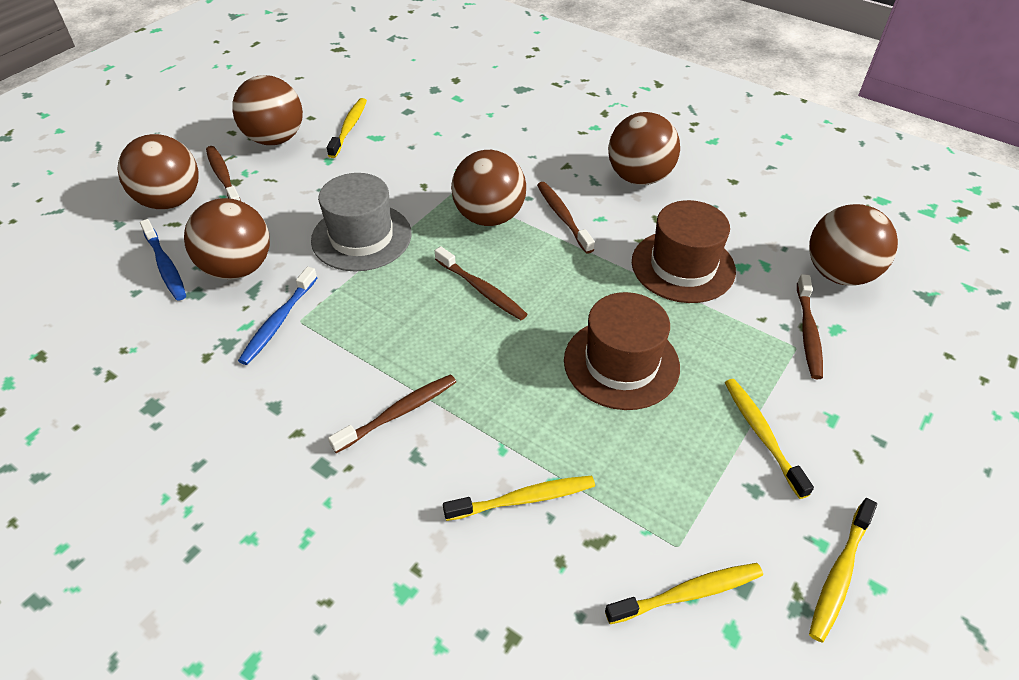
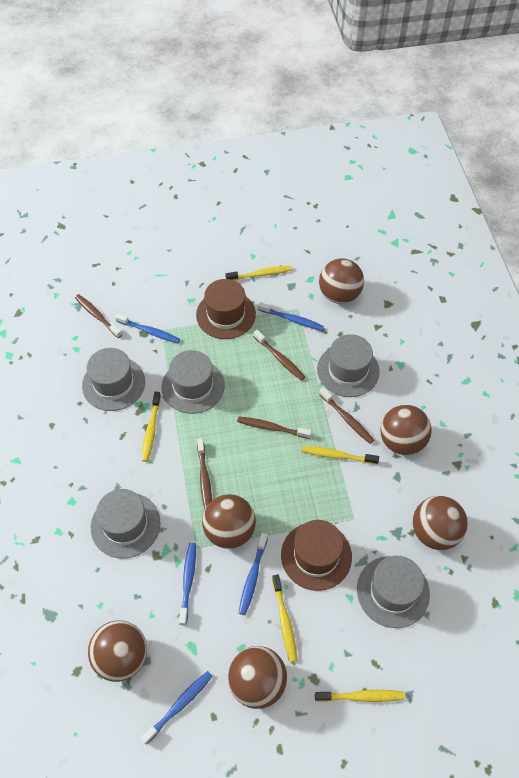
blue toothbrush: [140,219,186,301] [238,267,318,365] = 2 -> [115,313,180,343] [141,671,213,745] [179,542,196,625] [239,533,268,615] [258,302,324,331] = 5
grey hat: [311,173,412,271] = 1 -> [82,348,145,411] [91,489,161,559] [161,350,225,414] [317,334,380,397] [357,556,430,628] = 5

